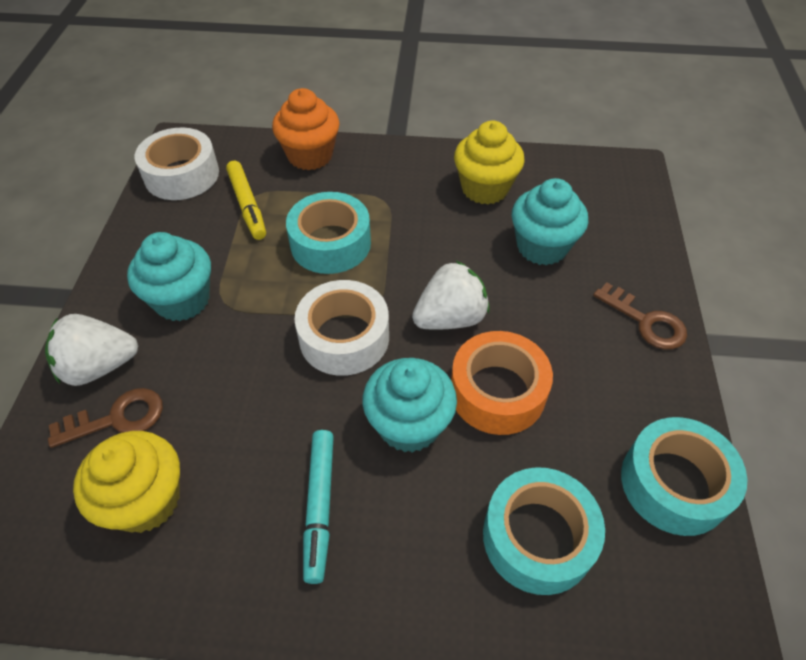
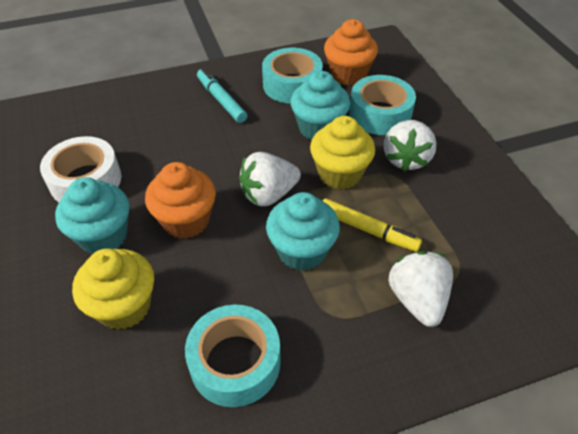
brown key: [48,388,163,448] [593,282,687,350] = 2 -> none = 0
orange cupcake: [272,88,340,170] = 1 -> [145,162,216,239] [324,19,378,86] = 2
orange tape: [451,331,553,435] = 1 -> none = 0
white strawberry: [45,314,138,386] [412,261,490,330] = 2 -> [239,152,301,206] [384,120,436,172] [388,251,453,327] = 3
white tape: [135,128,219,200] [294,280,389,376] = 2 -> [40,136,121,202] = 1

